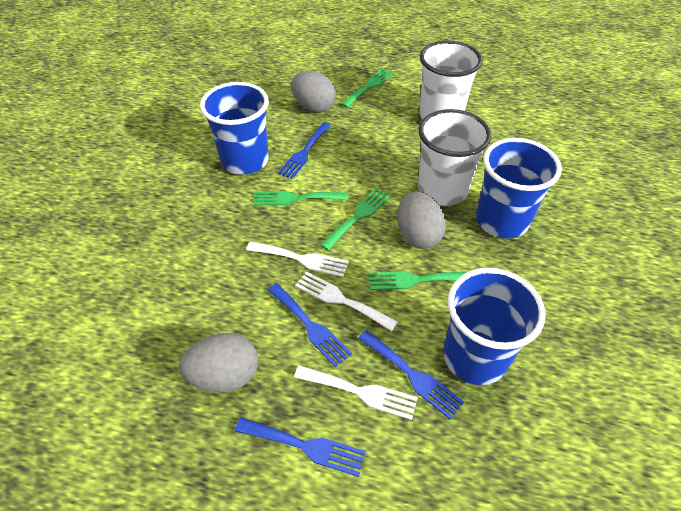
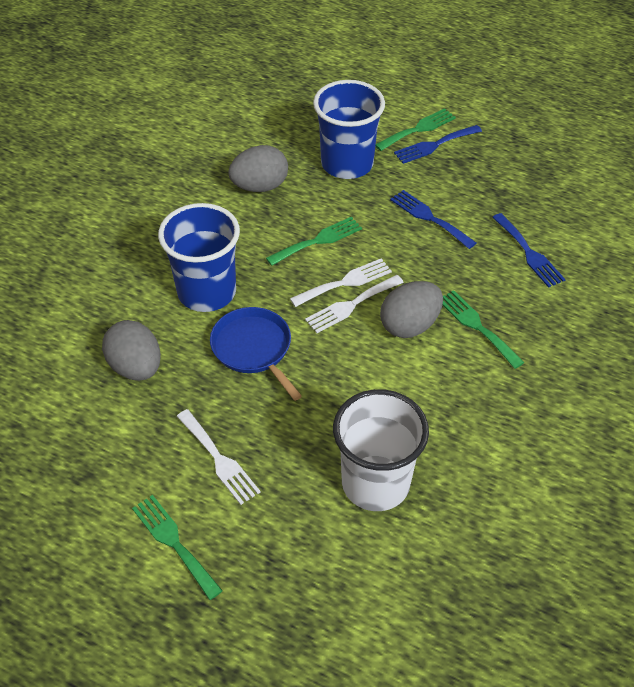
blue cup: [200,82,269,175] [443,268,545,385] [476,138,562,239] = 3 -> [158,203,240,312] [313,80,385,179] = 2
blue fork: [235,417,366,477] [268,283,352,368] [278,123,331,179] [358,330,464,419] = 4 -> [390,190,476,249] [394,125,482,164] [492,213,566,288] = 3
blue pan: none = 0 -> [210,307,302,401] = 1
white cup: [418,109,491,206] [419,40,483,119] = 2 -> [333,389,429,511] = 1

